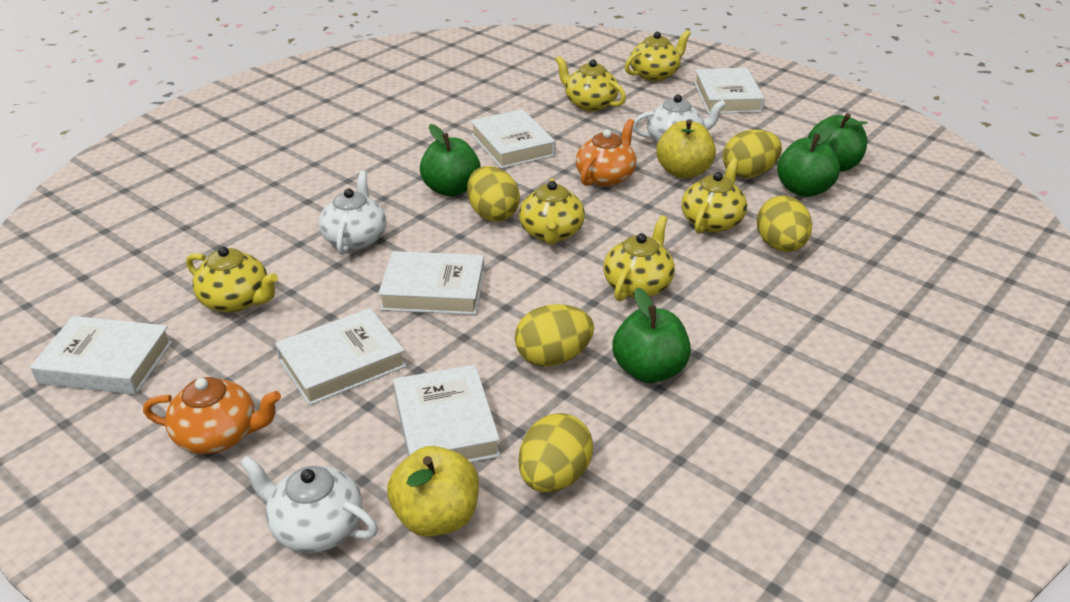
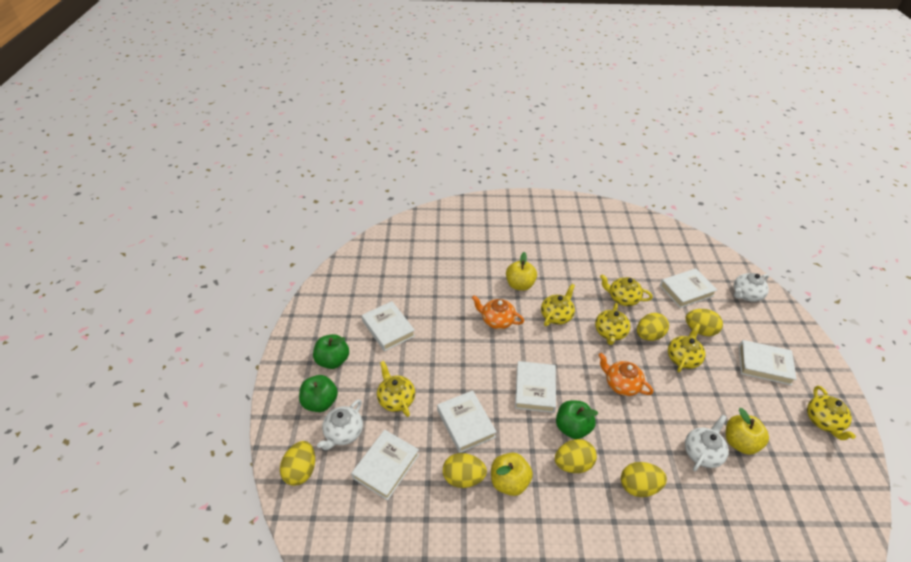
green apple: [420,124,481,196] [612,287,691,383] [777,126,840,197] [808,113,868,172] = 4 -> [299,375,338,412] [313,334,349,369] [556,400,599,439] = 3
yellow apple: [387,446,479,537] [656,119,716,179] = 2 -> [491,453,533,496] [506,252,537,291] [726,408,769,455] = 3
yellow egg: [467,166,520,222] [515,304,594,366] [518,413,593,492] [723,130,782,178] [757,196,812,252] = 5 -> [280,441,315,486] [443,453,487,488] [555,439,597,473] [621,462,667,497] [637,313,669,341] [686,309,723,336] = 6

